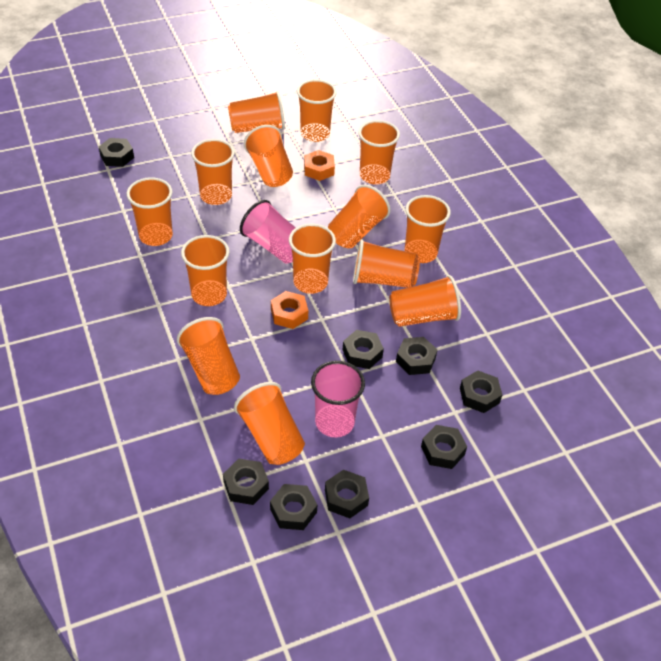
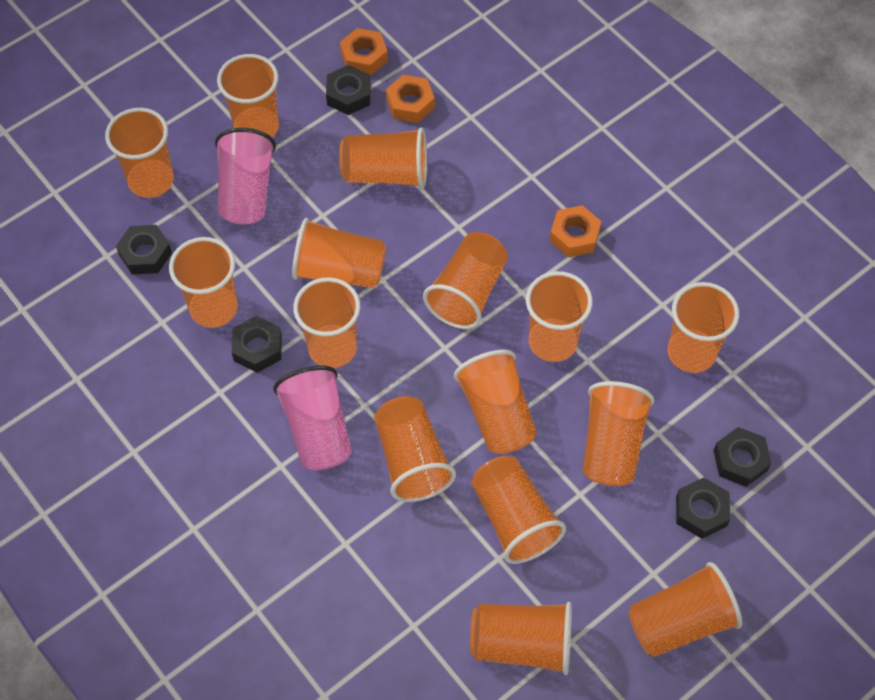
black nut: [99,138,134,167] [223,459,269,505] [270,484,317,530] [325,470,369,518] [343,330,384,369] [396,337,437,375] [421,425,467,469] [460,370,502,413] = 8 -> [116,225,172,275] [232,316,282,373] [326,65,371,115] [676,478,730,539] [713,427,772,487] = 5
orange cup: [127,177,173,246] [177,317,240,395] [181,235,230,306] [191,139,235,205] [228,91,285,133] [234,382,305,465] [244,125,293,187] [289,224,336,294] [297,79,337,142] [328,185,390,248] [353,239,420,288] [358,120,400,185] [389,275,461,327] [405,195,451,263] = 14 -> [105,108,174,198] [169,237,238,328] [217,54,279,138] [292,218,386,288] [293,277,360,368] [339,127,427,189] [374,396,456,502] [423,232,508,329] [454,350,537,454] [470,602,572,675] [471,456,566,564] [526,271,593,362] [583,381,654,486] [629,562,742,657] [668,282,739,373] = 15
orange nut: [271,291,308,329] [304,150,335,181] = 2 -> [340,28,388,76] [386,75,435,123] [549,205,601,257] = 3

